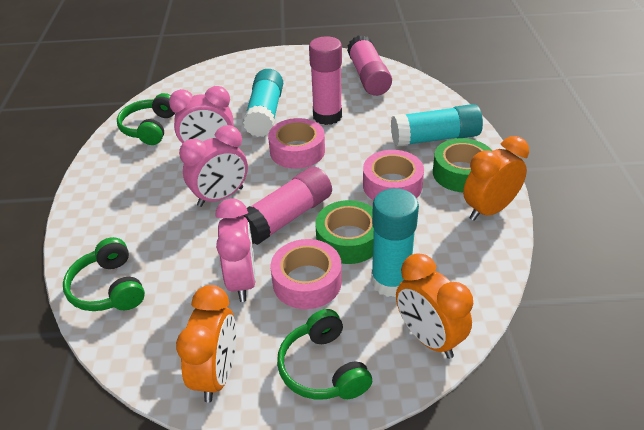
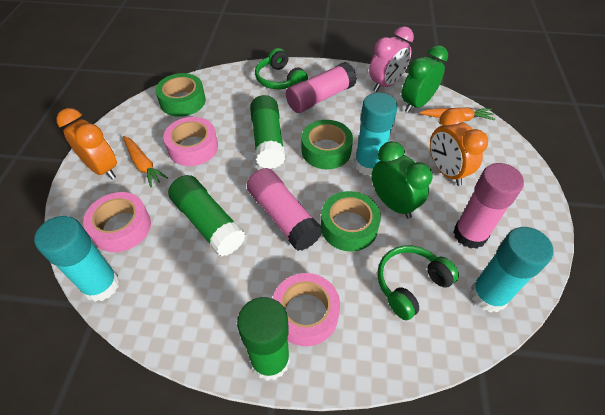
green clock: none = 0 -> [372,141,433,219] [402,45,448,113] = 2
green glue stick: none = 0 -> [168,175,246,257] [237,297,290,381] [250,95,286,169] = 3
green headphones: [63,237,145,311] [117,93,175,145] [277,309,372,400] = 3 -> [255,48,308,89] [377,246,459,320] = 2
green tape: [315,200,374,264] [433,138,492,192] = 2 -> [155,73,206,117] [302,120,353,170] [321,191,381,252] = 3
orange carrot: none = 0 -> [123,136,168,187] [419,107,495,121] = 2
orange clock: [176,285,236,403] [396,253,473,359] [463,136,529,221] = 3 -> [56,108,117,179] [430,108,488,186] = 2
pink clock: [169,86,234,144] [179,125,248,207] [215,199,256,302] = 3 -> [369,26,414,92] = 1

